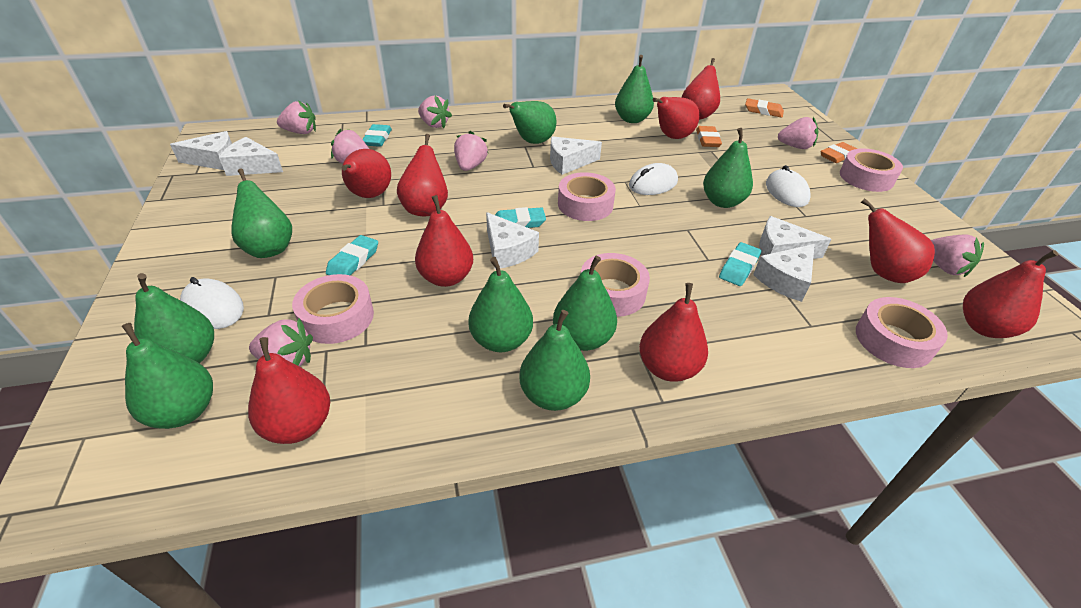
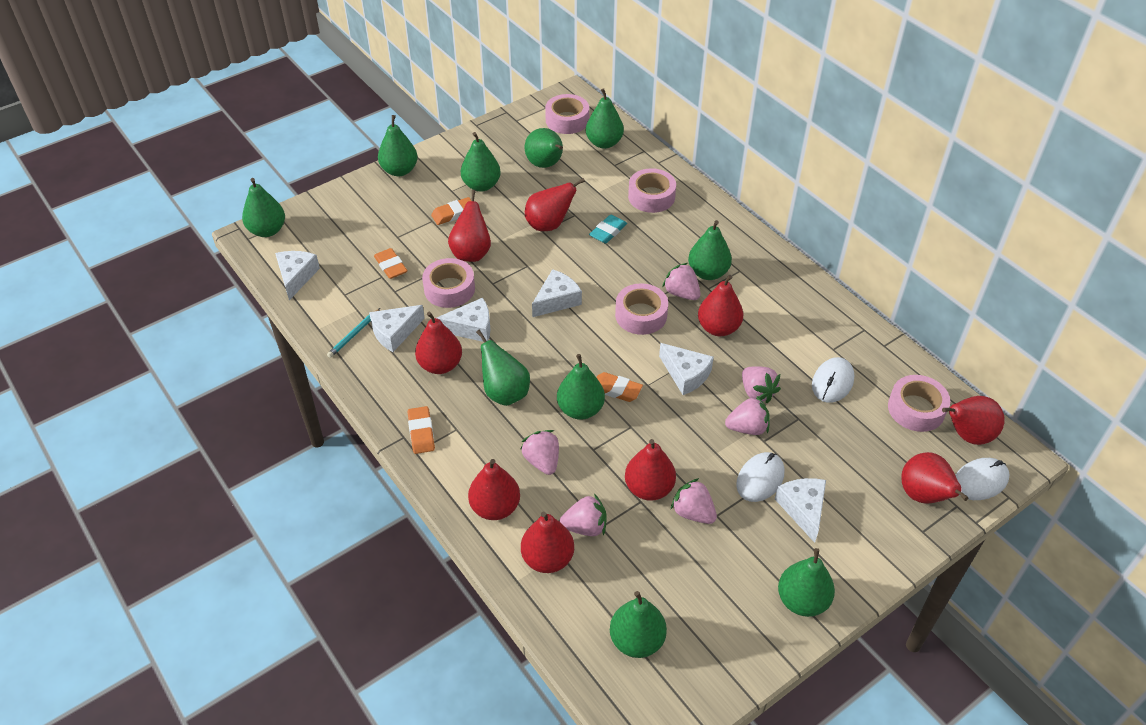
green pear: [122,323,213,429] [134,273,214,363] [231,169,292,258] [468,257,533,352] [503,101,556,144] [519,310,590,411] [553,256,617,351] [615,55,654,123] [703,128,753,208] = 9 -> [242,178,285,237] [378,115,418,176] [461,132,501,192] [476,330,530,406] [525,128,563,168] [557,354,605,420] [586,88,624,149] [610,591,667,658] [688,220,732,280] [778,548,835,617] = 10
orange eraser: [696,126,722,147] [745,98,784,118] [820,142,857,163] = 3 -> [374,248,407,279] [408,406,435,454] [431,197,471,225] [596,372,643,402] = 4
pink strawberry: [249,318,313,367] [277,101,316,134] [331,129,369,164] [418,96,452,128] [454,131,488,171] [778,117,818,149] [931,234,984,278] = 7 -> [520,430,559,475] [560,494,607,536] [662,263,701,300] [671,478,717,524] [725,396,770,435] [742,366,781,403] = 6
turquoise eraser: [326,235,378,275] [362,124,392,147] [495,207,546,228] [719,242,761,286] = 4 -> [589,215,627,243] = 1
turquoise pencil: none = 0 -> [327,308,380,358] = 1

